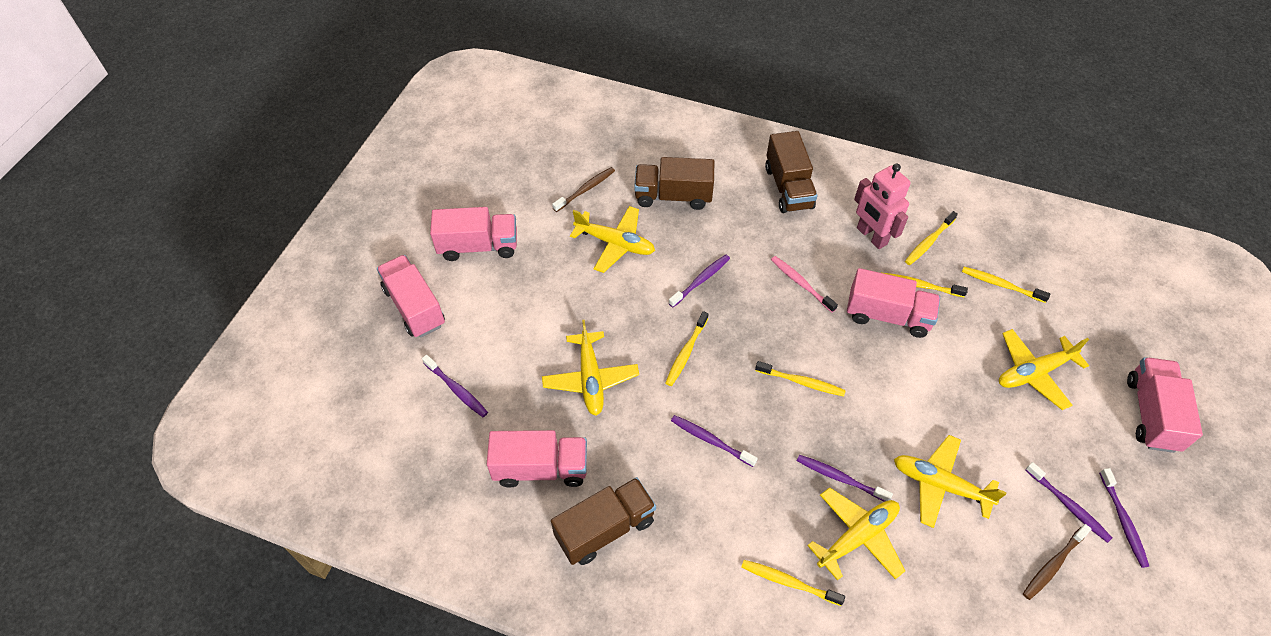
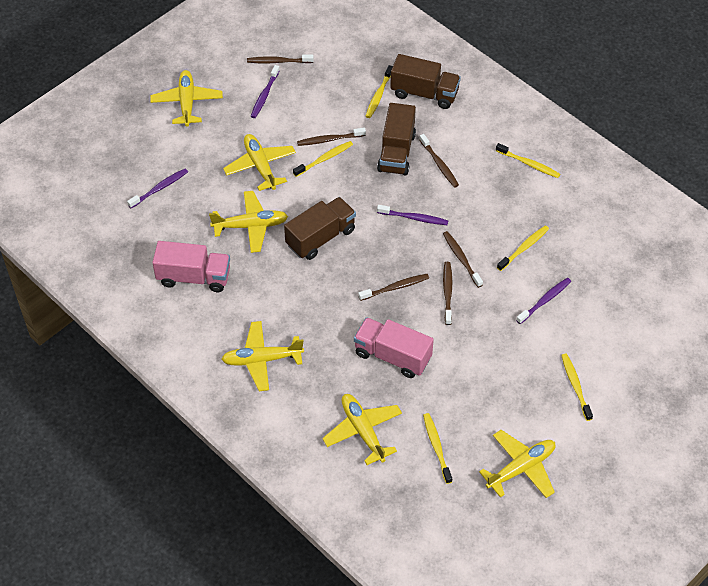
brown toothbrush: [552,167,615,212] [1023,524,1091,600] = 2 -> [247,55,314,63] [297,127,366,146] [358,274,429,301] [419,134,459,188] [443,231,483,288] [443,262,452,325] = 6
pink robot: [854,164,911,249] = 1 -> none = 0
pink toothbrush: [771,256,838,313] = 1 -> none = 0
pink truck: [377,255,445,338] [430,207,517,261] [487,430,587,487] [847,268,940,338] [1127,357,1203,453] = 5 -> [152,241,230,292] [354,317,434,378] = 2
purple toothbrush: [422,355,488,417] [668,255,730,307] [671,415,758,467] [797,455,893,502] [1026,462,1112,543] [1099,468,1149,568] = 6 -> [127,169,188,208] [251,65,280,118] [377,205,448,225] [516,278,571,324] = 4
yellow plane: [542,320,639,416] [570,206,655,273] [807,487,905,580] [894,435,1007,528] [999,329,1089,410] = 5 -> [150,70,223,127] [209,191,288,253] [221,321,304,391] [223,134,296,191] [322,394,402,465] [479,430,555,498] = 6

